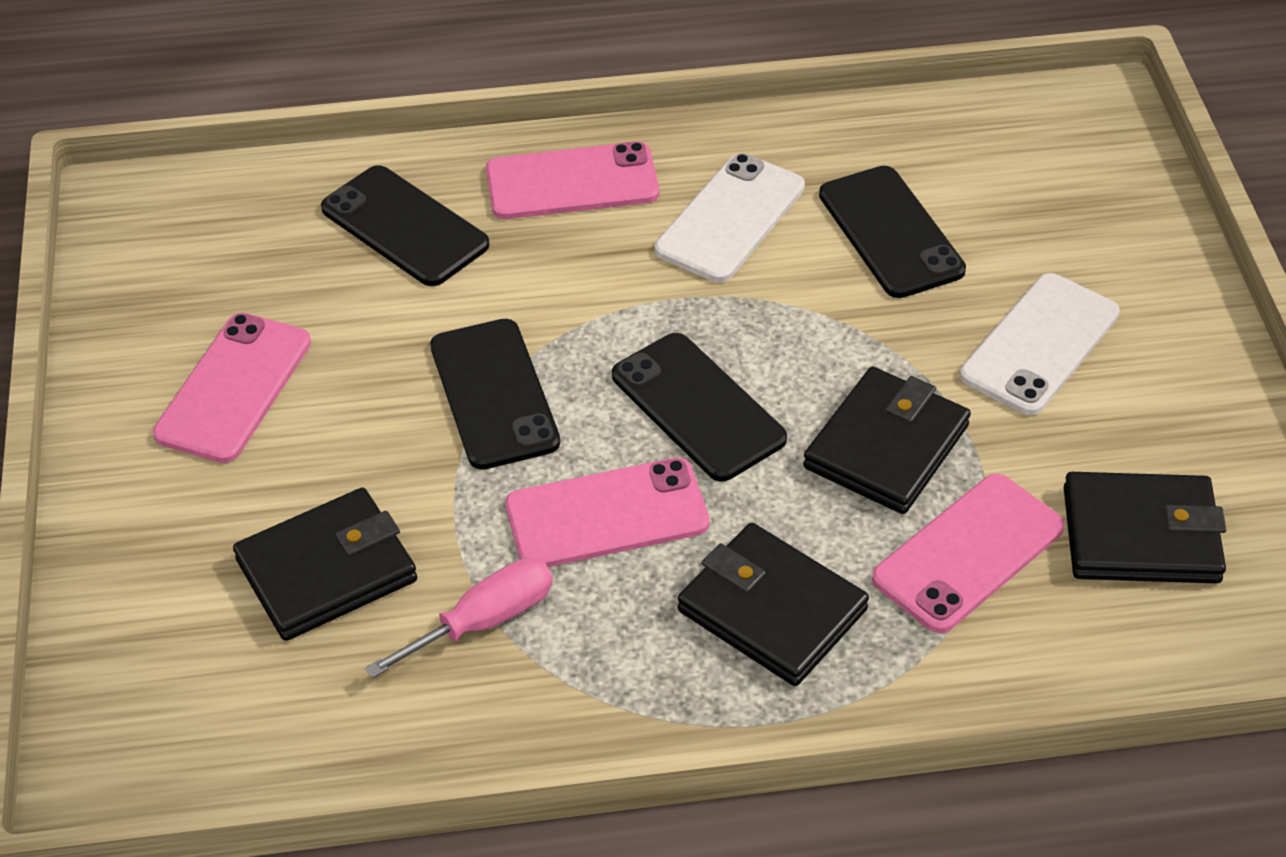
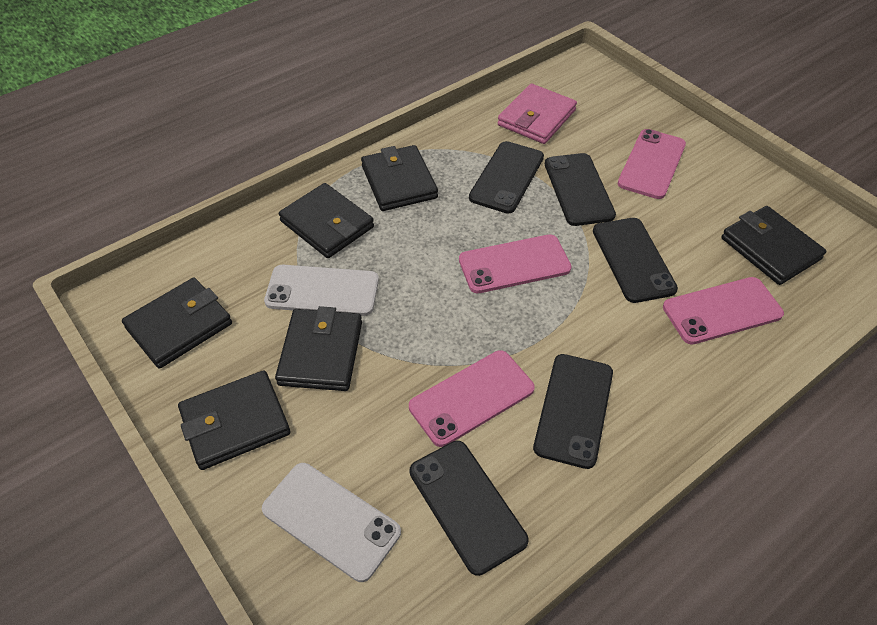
black phone: [321,165,489,286] [430,319,560,470] [612,333,787,481] [819,166,966,298] = 4 -> [409,441,529,576] [469,141,544,214] [533,354,613,469] [545,153,616,226] [593,218,678,303] = 5
black wallet: [233,488,417,641] [678,523,869,686] [803,367,971,514] [1064,472,1226,584] = 4 -> [122,278,232,369] [178,370,290,470] [275,306,362,391] [279,183,374,258] [361,145,438,211] [721,206,826,285] = 6
pink screwdriver: [365,558,553,678] = 1 -> none = 0
pink wallet: none = 0 -> [498,84,577,144] = 1

